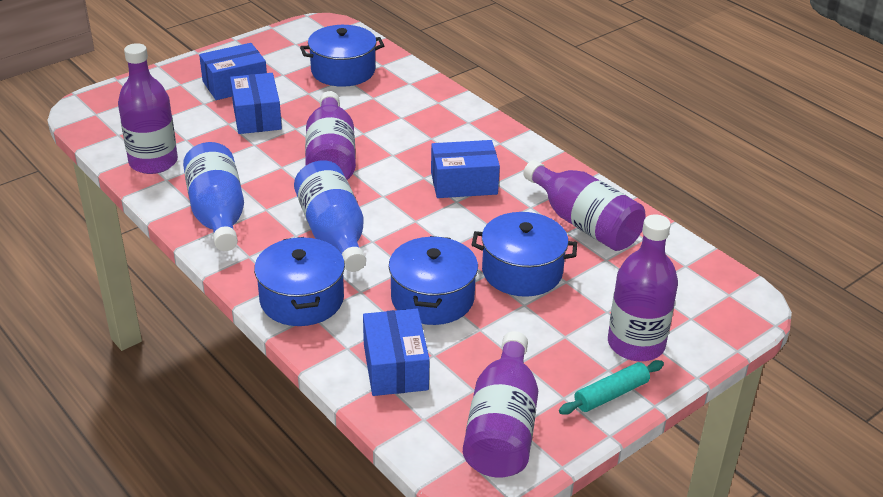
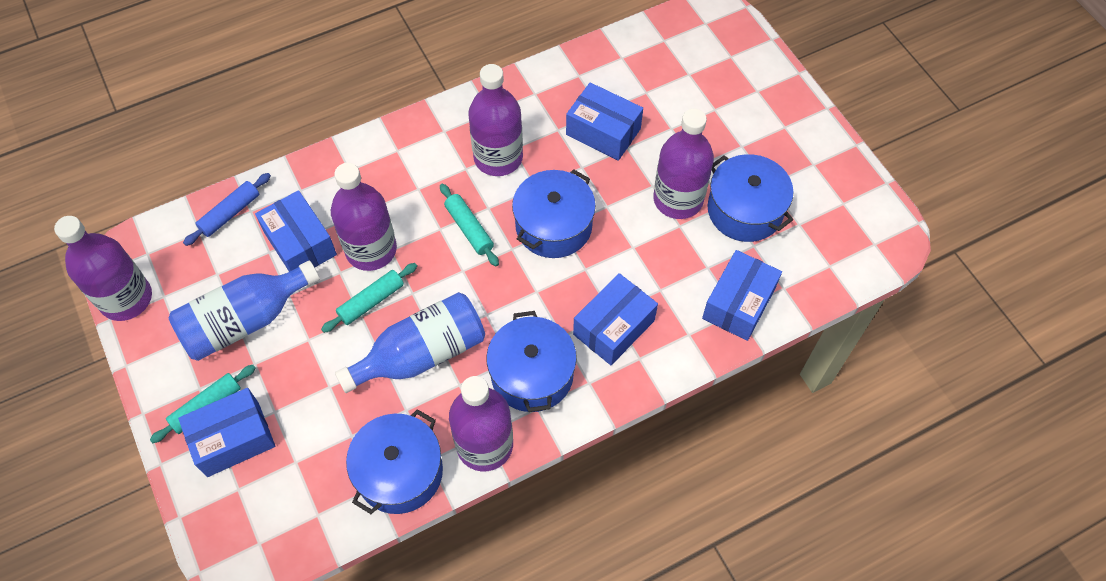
blue box: [199,43,267,100] [230,73,282,134] [363,309,430,396] [431,140,500,198] = 4 -> [178,388,275,477] [255,190,337,272] [566,82,643,161] [573,273,658,365] [702,250,782,341] = 5
blue rolling pin: none = 0 -> [183,173,271,246] = 1
turquoise rolling pin: [559,360,664,415] = 1 -> [150,365,256,443] [321,263,417,333] [440,184,499,266] = 3

